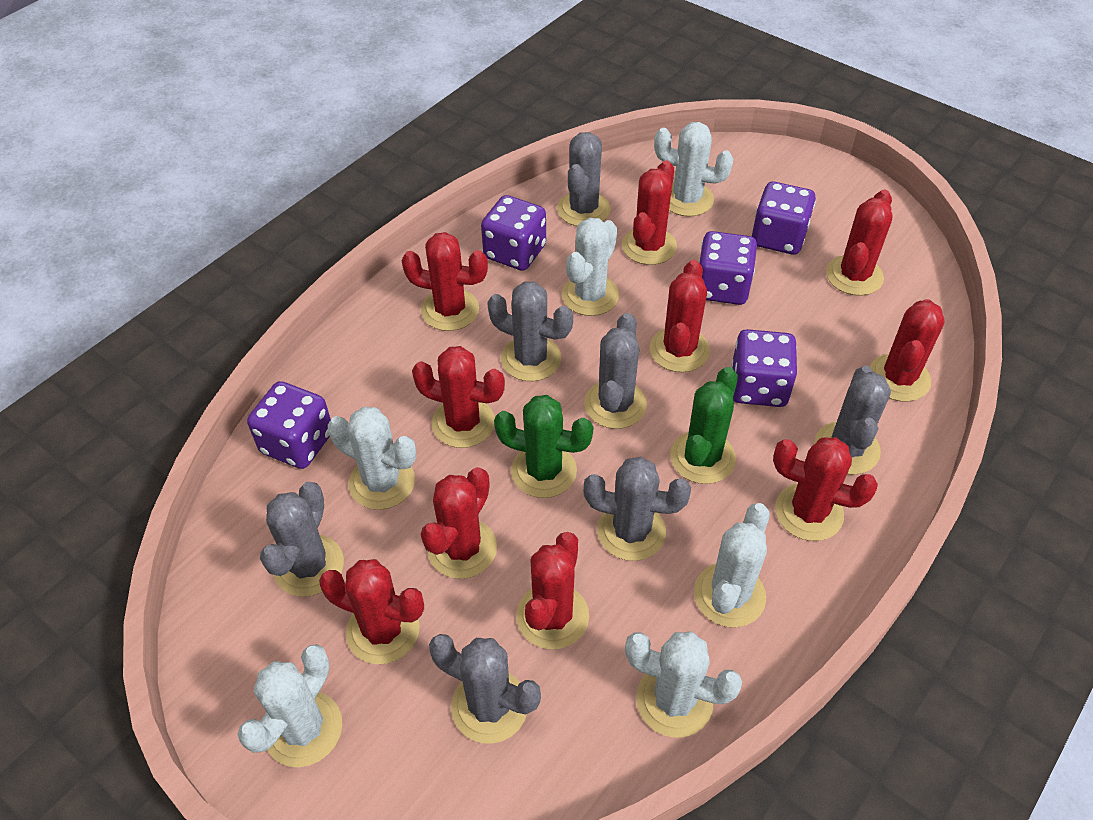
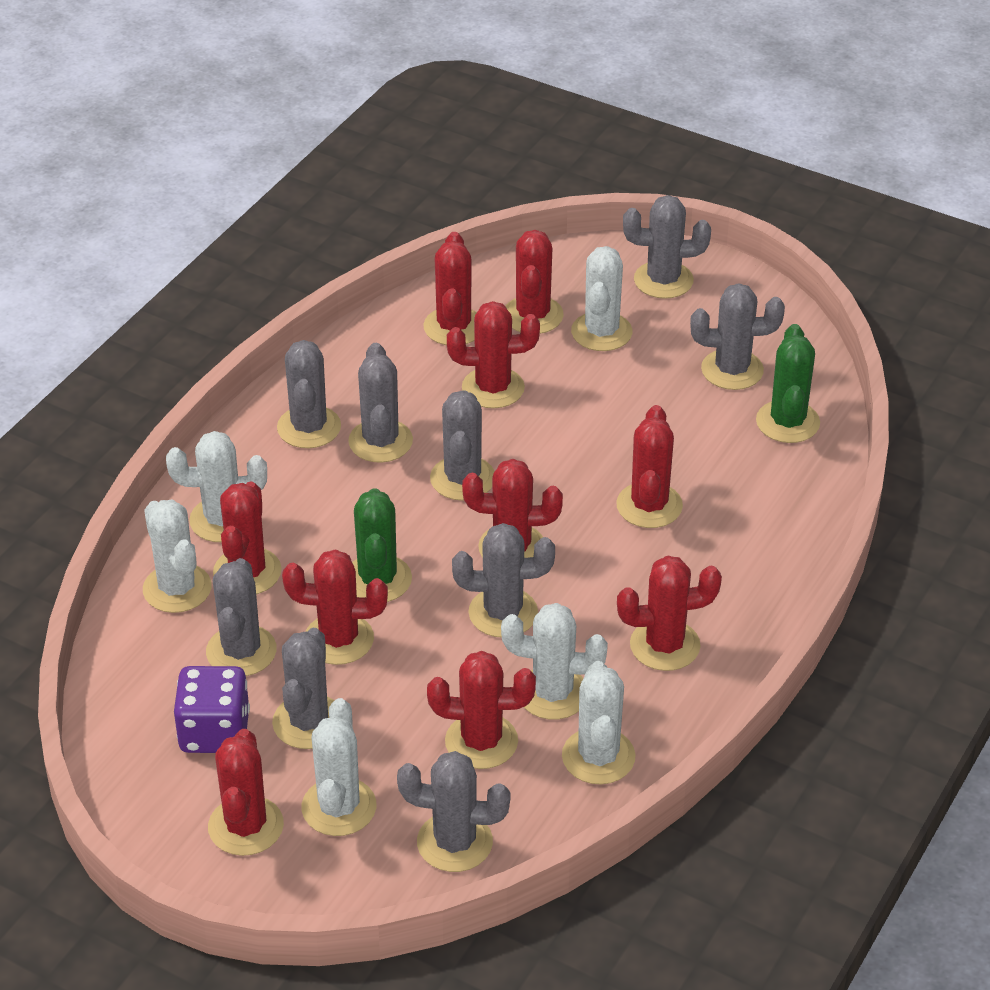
grey cactus: [260,481,344,597] [429,634,541,744] [487,281,573,381] [557,132,611,226] [583,457,691,561] [584,313,647,429] [814,366,891,475] = 7 -> [206,558,277,676] [272,628,335,749] [277,340,341,448] [348,343,413,463] [397,751,511,872] [430,390,495,501] [452,523,555,637] [623,195,711,299] [690,283,785,390] = 9
purple dice: [247,381,331,469] [481,195,546,271] [699,231,757,305] [731,329,797,407] [751,182,816,255] = 5 -> [174,666,250,753] = 1

